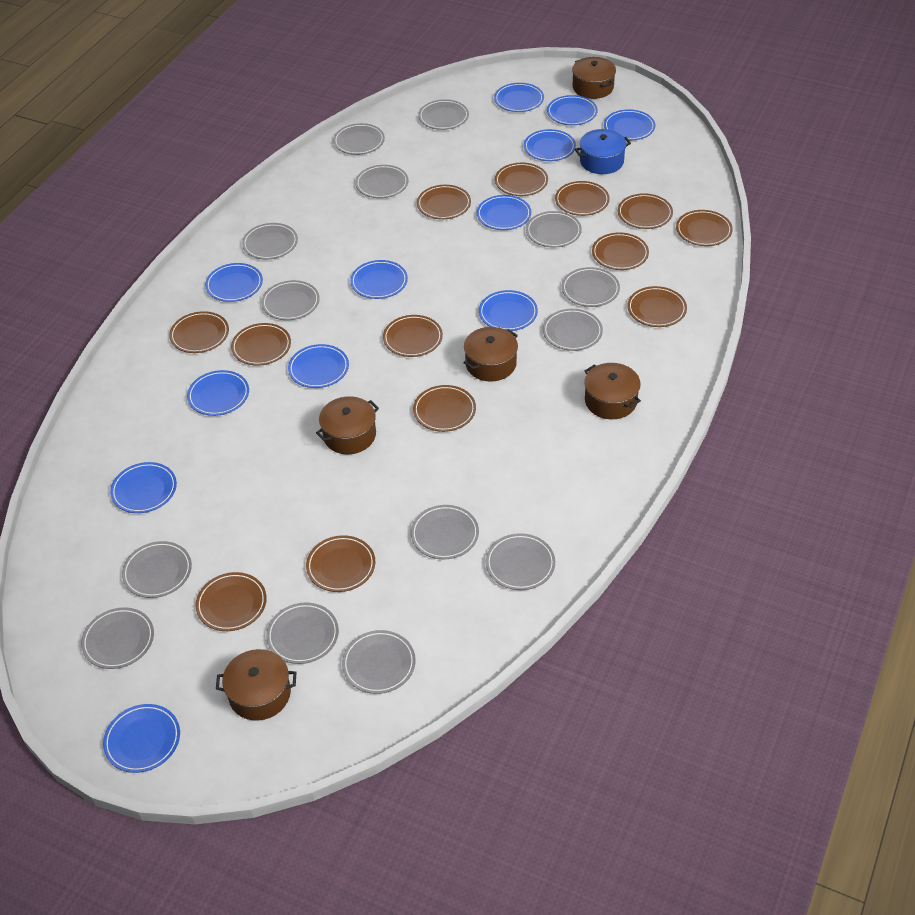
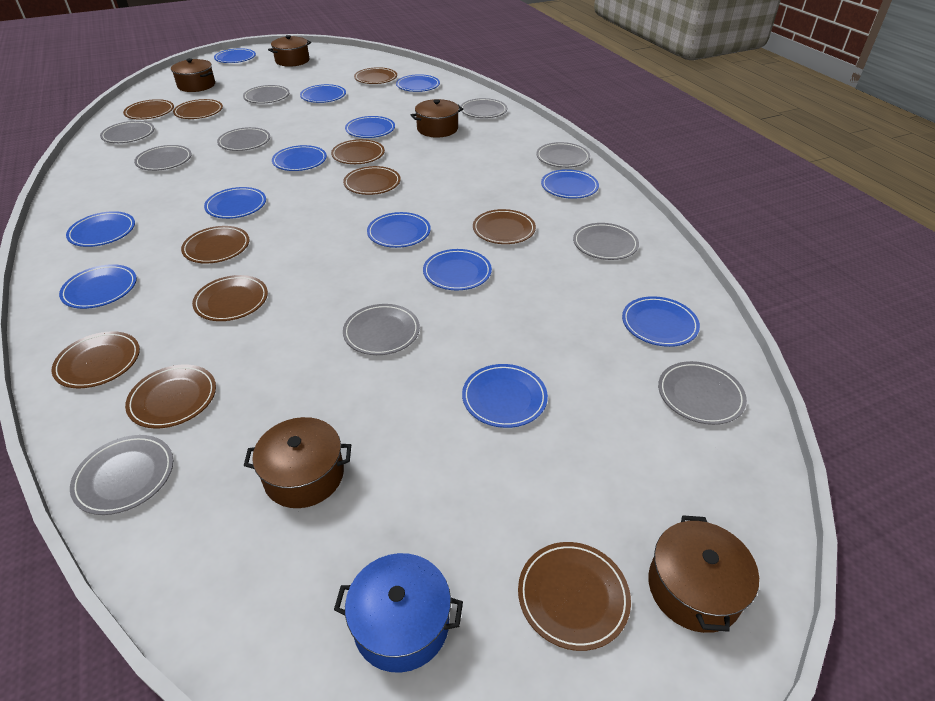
blue plate: [103,704,180,773] [110,462,177,513] [187,370,249,416] [205,263,263,302] [288,344,349,388] [350,260,408,299] [477,195,531,230] [479,290,538,331] [494,83,544,112] [524,129,576,161] [547,95,598,125] [604,109,655,140] = 12 -> [59,264,137,309] [66,211,135,247] [204,187,266,219] [214,48,256,63] [272,145,327,171] [300,84,346,103] [345,116,395,138] [367,212,431,248] [396,74,440,92] [423,249,492,291] [462,364,548,428] [541,169,599,199] [622,296,700,347] = 13
brown plate: [169,311,229,353] [196,572,267,631] [231,323,291,366] [306,535,375,592] [383,315,443,357] [413,385,476,432] [417,185,471,219] [495,163,548,196] [555,181,610,216] [592,232,649,270] [618,193,673,229] [627,286,687,327] [676,210,733,246] = 13 -> [52,331,140,389] [123,99,174,120] [125,364,216,428] [173,99,223,119] [181,226,249,264] [192,275,268,321] [331,139,385,164] [343,166,401,195] [354,67,397,84] [473,209,536,244] [518,542,631,651] = 11
grey plate: [81,607,154,669] [122,541,192,598] [242,223,298,259] [261,280,320,320] [266,602,339,664] [333,123,385,155] [342,630,416,694] [355,165,409,198] [411,505,479,559] [418,99,469,130] [486,533,555,590] [526,211,582,248] [543,309,603,351] [562,267,620,307] = 14 -> [70,435,173,515] [100,121,154,143] [134,145,192,171] [217,127,270,151] [243,85,290,103] [343,304,420,355] [461,98,507,118] [536,142,590,168] [573,223,639,260] [658,361,747,425] = 10

